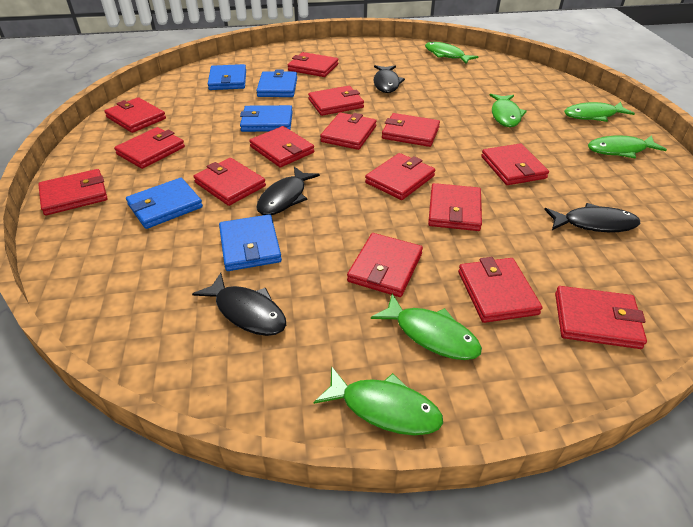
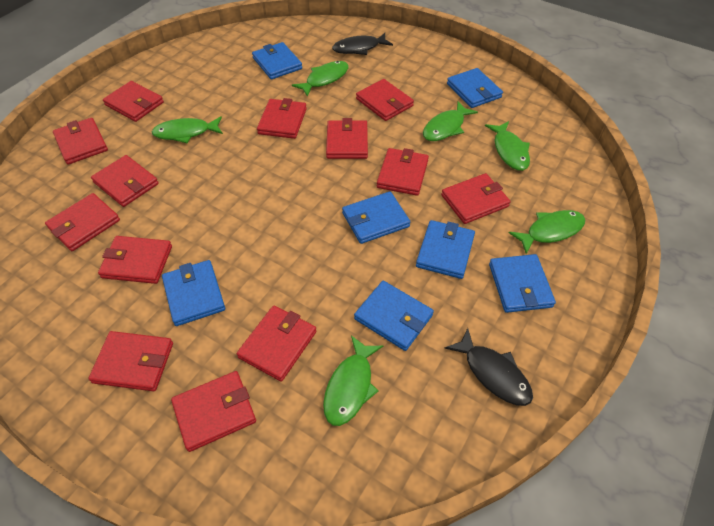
black fish: [192,273,286,336] [256,167,320,215] [373,65,405,93] [544,203,640,232] = 4 -> [332,33,393,55] [444,328,533,406] = 2
blue wallet: [126,178,203,229] [208,64,246,90] [219,215,282,271] [240,105,293,132] [256,70,297,97] = 5 -> [162,260,225,326] [252,42,302,79] [342,192,410,244] [354,281,434,351] [416,220,475,279] [447,68,503,108] [489,254,556,313] = 7
red wallet: [38,169,108,215] [104,97,166,133] [114,127,185,169] [194,158,266,206] [249,126,314,167] [288,52,338,77] [308,86,364,116] [320,112,377,150] [347,233,423,297] [365,153,435,200] [382,113,440,147] [428,183,482,231] [458,257,542,323] [481,143,549,185] [555,286,647,349] = 15 -> [45,193,120,251] [53,118,108,165] [88,331,173,391] [91,155,159,207] [98,236,172,284] [103,81,164,122] [171,371,256,452] [237,306,317,382] [257,98,307,139] [326,118,368,159] [356,79,414,121] [377,148,429,196] [441,173,511,224] = 13

